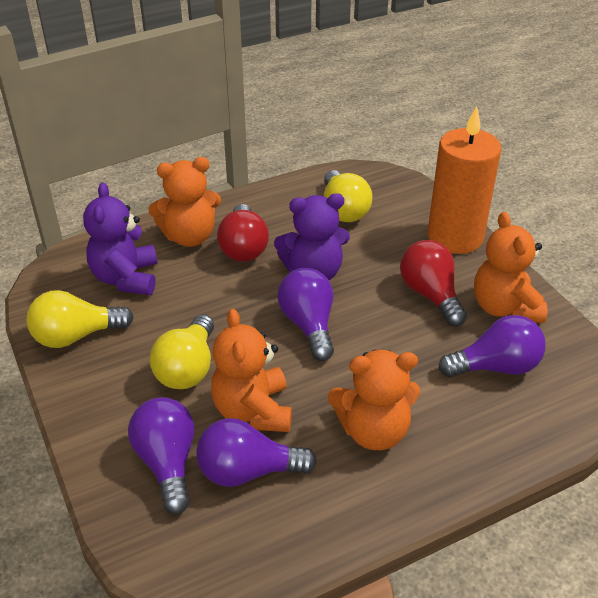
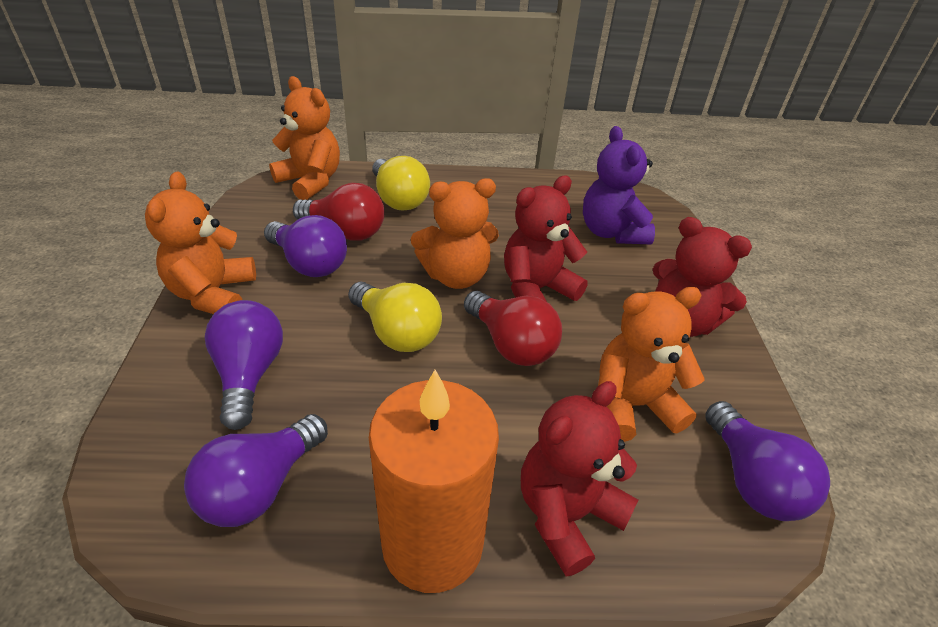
purple teddy bear: [83,183,158,295] [274,193,350,280] = 2 -> [583,126,655,245] = 1
red teddy bear: none = 0 -> [504,175,588,302] [521,381,638,577] [653,217,752,337] = 3
yellow light bulb: [26,290,134,348] [150,315,214,389] [324,170,372,222] = 3 -> [348,282,442,352] [372,156,430,210] = 2

